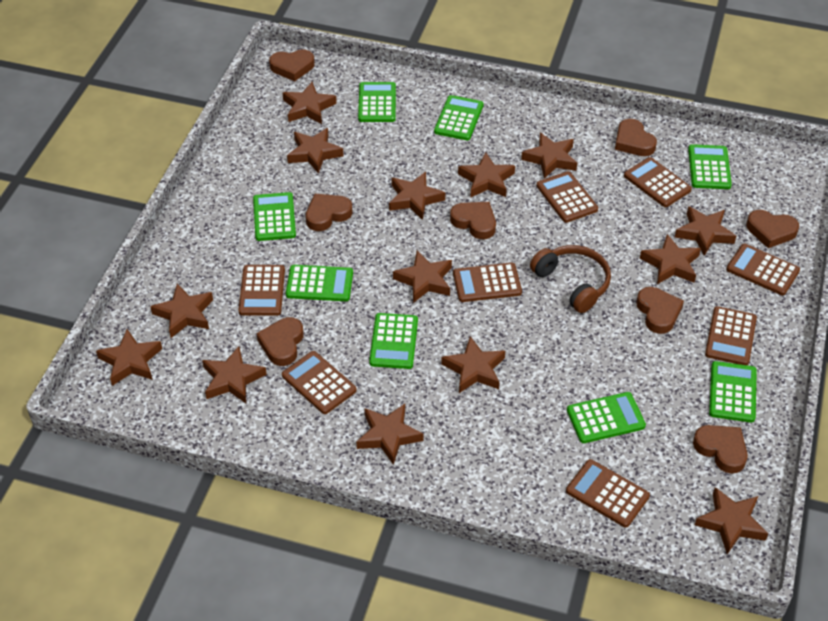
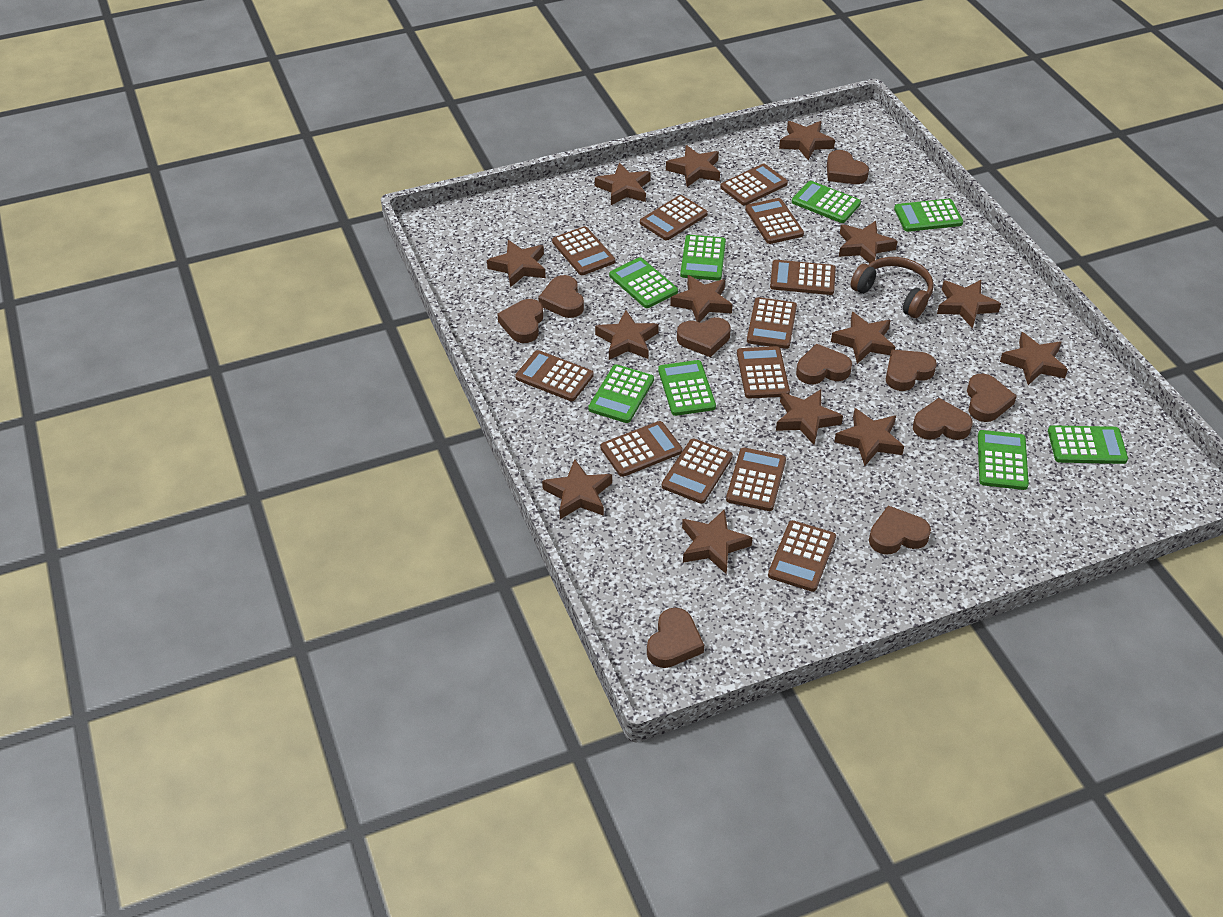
brown calculator: [239,265,285,316] [282,351,357,414] [453,263,522,302] [537,171,598,223] [566,459,650,527] [624,157,692,207] [705,306,757,365] [726,244,800,295] = 8 -> [515,350,594,401] [552,226,615,275] [601,421,682,477] [640,195,708,240] [662,439,733,504] [720,164,788,206] [726,447,786,511] [737,346,790,399] [745,198,804,244] [747,297,797,349] [768,520,836,592] [770,260,836,295] = 12
brown heart: [256,317,304,366] [269,49,315,81] [306,194,352,231] [450,202,496,239] [615,119,657,156] [636,287,684,334] [693,425,748,474] [746,210,799,248] = 8 -> [497,299,543,343] [538,275,584,318] [647,608,704,668] [677,317,731,357] [796,344,852,384] [827,150,869,184] [869,506,931,554] [886,350,937,391] [913,398,972,440] [967,374,1017,422] = 10

